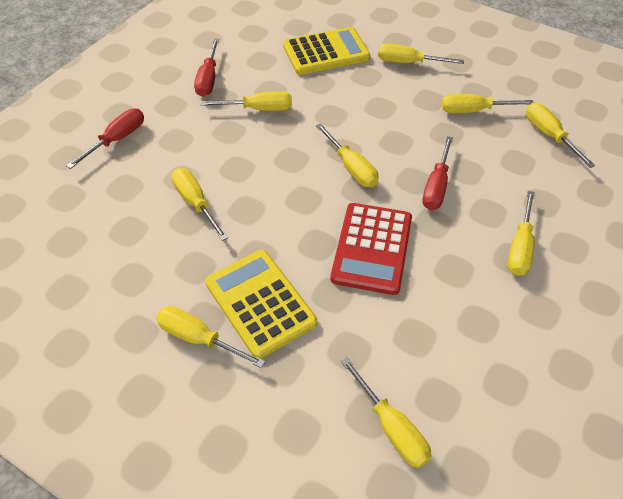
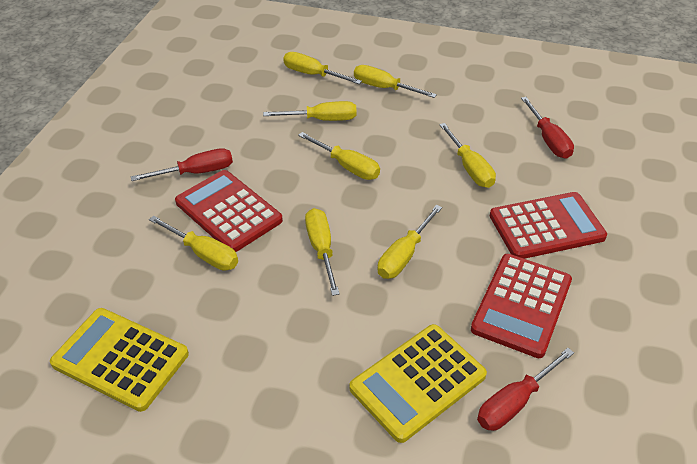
red calculator: [330,203,412,295] = 1 -> [175,170,283,252] [471,254,572,358] [490,192,607,259] = 3
yellow screwdriver: [156,306,265,368] [171,168,228,241] [201,91,292,111] [316,123,379,187] [341,357,431,468] [378,43,464,64] [441,94,534,113] [508,191,535,276] [526,103,595,168] = 9 -> [149,216,238,271] [263,101,357,121] [283,52,362,84] [298,132,380,180] [305,208,340,296] [354,65,437,98] [378,205,442,279] [439,123,496,188] = 8

